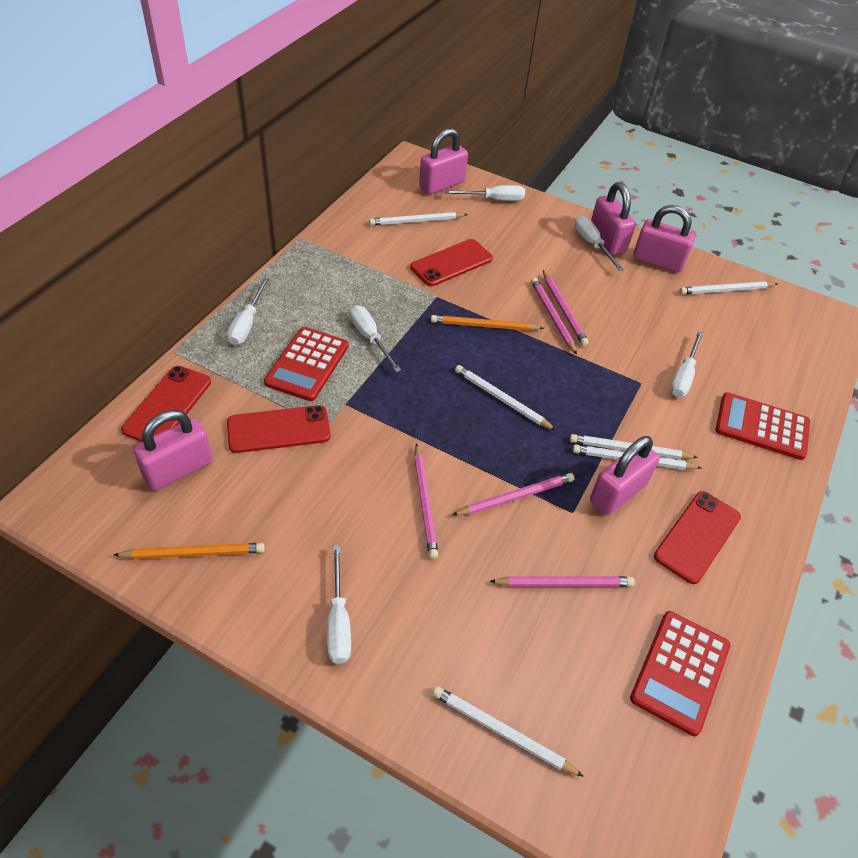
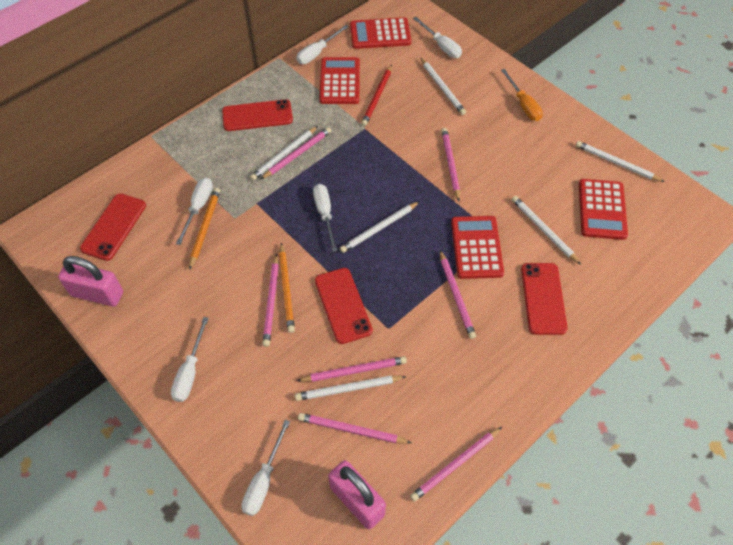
orange screwdriver: none = 0 -> [501,69,543,121] = 1
pink padlock: [133,410,213,491] [419,128,468,194] [590,436,660,515] [591,182,636,255] [633,205,695,272] = 5 -> [58,256,123,306] [328,460,386,529] = 2
pink pencil: [414,443,438,559] [452,473,574,516] [489,576,635,587] [531,278,577,355] [543,271,589,346] = 5 -> [261,127,331,179] [262,254,279,347] [297,356,407,382] [298,413,412,444] [410,427,502,502] [440,250,476,339] [441,128,460,201] = 7
red calculator: [264,327,349,401] [630,611,731,736] [716,392,810,460] = 3 -> [319,57,360,104] [350,17,411,49] [451,216,504,279] [579,179,628,240] = 4
red pencil: none = 0 -> [361,65,392,126] = 1

